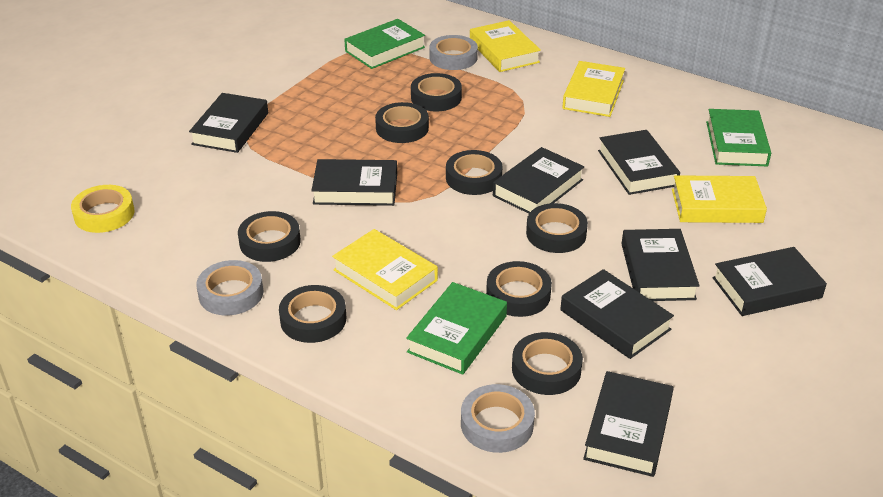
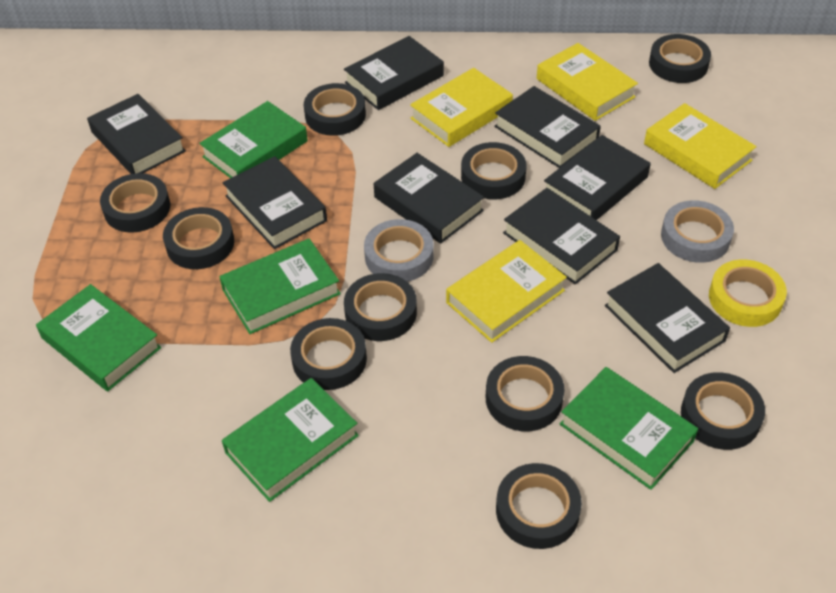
black tape: [238,211,301,262] [279,285,346,343] [375,102,429,143] [411,73,462,112] [446,150,503,195] [486,261,552,317] [512,332,583,395] [526,203,588,253] = 8 -> [100,173,170,233] [163,207,234,269] [290,318,367,390] [304,83,366,136] [344,273,417,341] [461,142,527,199] [486,356,564,431] [496,463,582,549] [649,34,711,83] [681,372,765,450] = 10
green book: [344,19,425,69] [406,282,507,375] [706,109,771,166] = 3 -> [36,284,161,392] [199,101,308,178] [219,238,341,334] [222,378,359,502] [560,367,698,490] = 5
grey tape: [196,260,263,316] [429,35,478,70] [461,384,535,453] = 3 -> [364,219,434,282] [661,200,734,263] = 2

